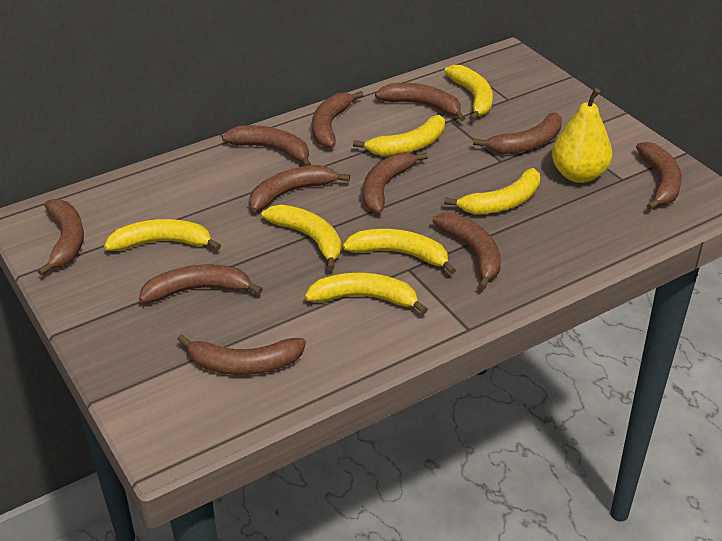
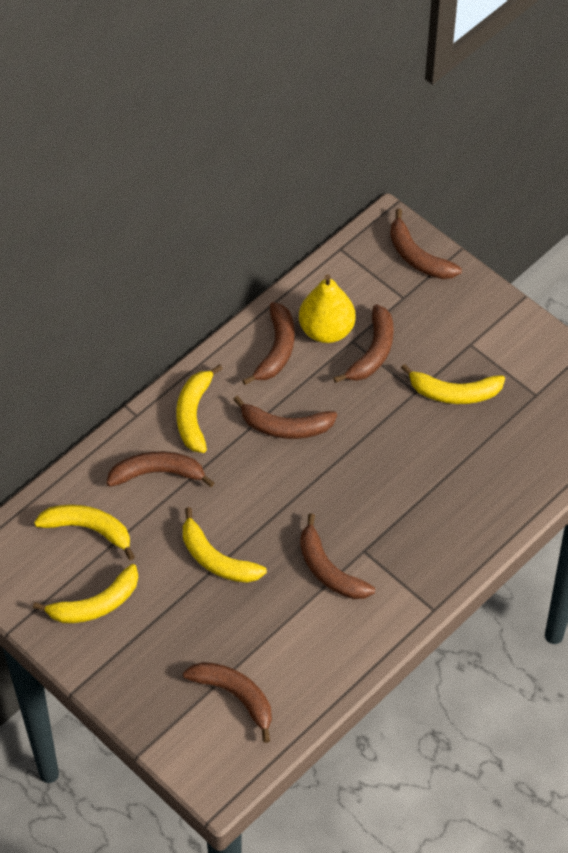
brown banana: [38,199,84,276] [139,265,263,303] [177,334,306,375] [222,125,311,166] [249,165,350,212] [312,91,364,148] [363,152,428,213] [375,83,465,121] [433,213,501,290] [473,112,562,154] [636,142,682,210] = 11 -> [106,451,215,487] [183,662,272,743] [233,396,337,439] [242,302,295,385] [300,514,375,599] [333,304,394,383] [390,209,462,279] = 7
yellow banana: [104,219,221,251] [262,205,341,271] [305,272,428,314] [343,229,456,274] [353,115,445,156] [444,168,540,214] [445,65,493,121] = 7 -> [33,564,138,623] [34,504,135,560] [176,364,223,453] [183,507,267,583] [401,364,505,404] = 5

